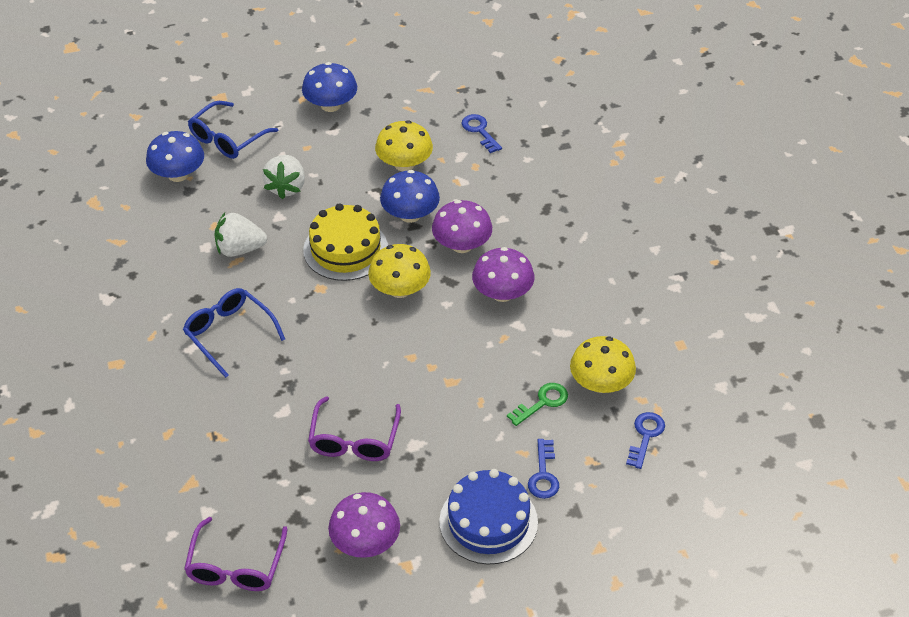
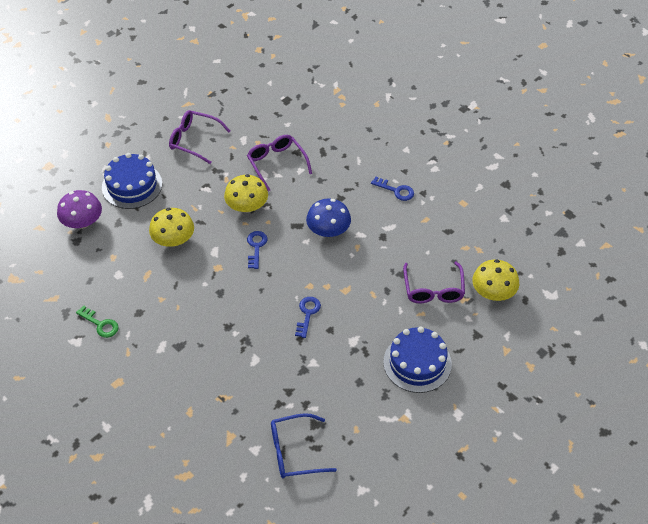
blue cake: [439,469,538,565] = 1 -> [102,153,162,209] [383,327,452,393] = 2
blue glasses: [183,288,285,378] [188,101,278,159] = 2 -> [271,413,337,478] = 1
blue mushroom: [146,131,204,182] [302,62,357,112] [380,170,440,223] = 3 -> [306,198,351,237] = 1
purple glasses: [184,517,288,591] [308,396,401,461] = 2 -> [169,110,230,164] [247,135,312,192] [403,262,465,303] = 3
purple mushroom: [328,492,400,558] [432,200,492,253] [472,247,534,302] = 3 -> [57,190,102,229] = 1
white strawberry: [214,212,267,257] [262,155,305,199] = 2 -> none = 0
yellow cake: [303,203,388,281] = 1 -> none = 0

